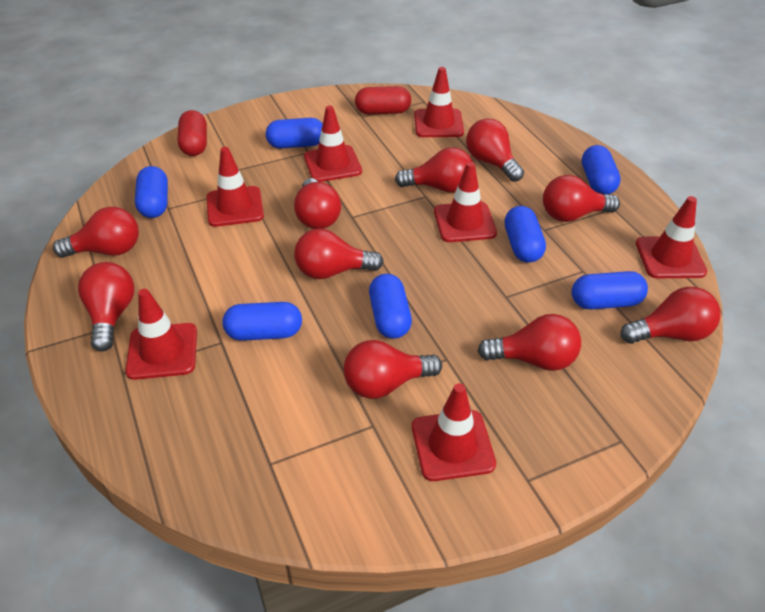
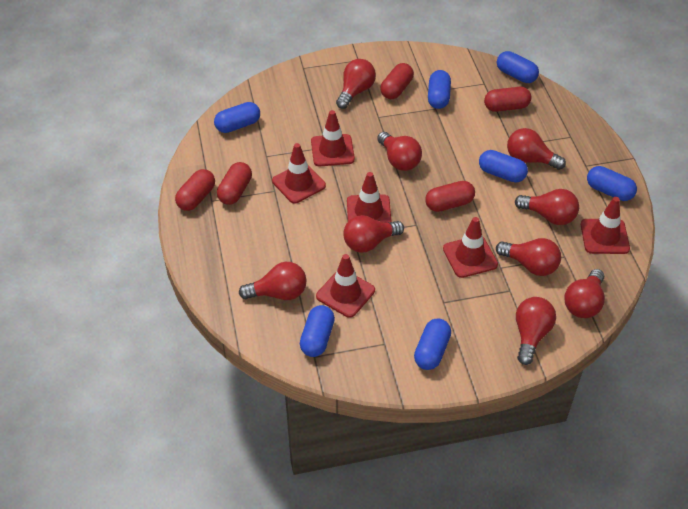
red capsule: [178,110,207,156] [355,86,411,114] = 2 -> [175,169,215,211] [217,162,252,205] [380,63,414,99] [425,181,475,212] [484,87,531,112] = 5
red light bulb: [53,207,139,258] [78,262,134,352] [294,178,341,229] [294,229,384,279] [344,340,442,399] [395,147,473,193] [466,118,524,182] [478,314,581,371] [543,175,620,222] [621,287,721,344] = 10 -> [239,262,306,300] [336,59,376,109] [343,215,404,253] [377,132,422,171] [496,238,561,276] [507,128,566,170] [515,189,579,225] [516,297,556,365] [564,269,605,318] = 9
red traffic cone: [125,289,197,380] [206,147,264,227] [304,106,362,182] [412,383,496,481] [414,67,464,137] [434,162,497,242] [636,196,707,278] = 7 -> [272,143,326,204] [311,110,355,166] [316,254,375,318] [347,172,392,223] [443,217,498,278] [581,197,630,254] = 6

